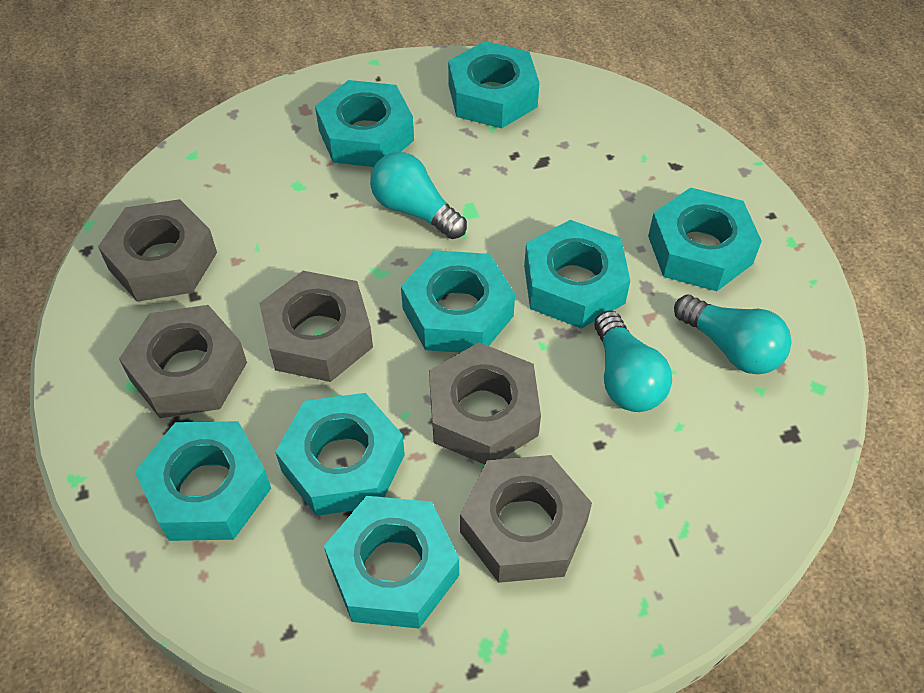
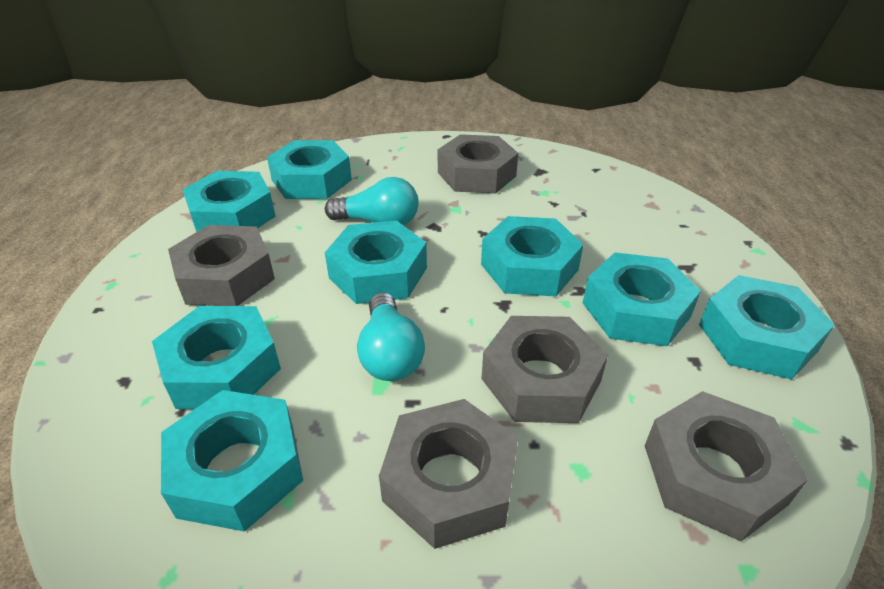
turquoise light bulb: [370,152,467,239] [594,310,672,412] [674,295,792,374] = 3 -> [325,177,419,225] [357,292,425,381] = 2

